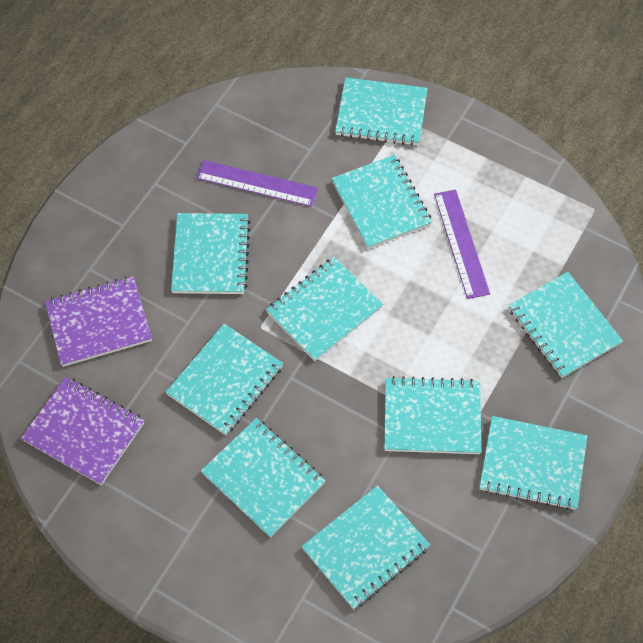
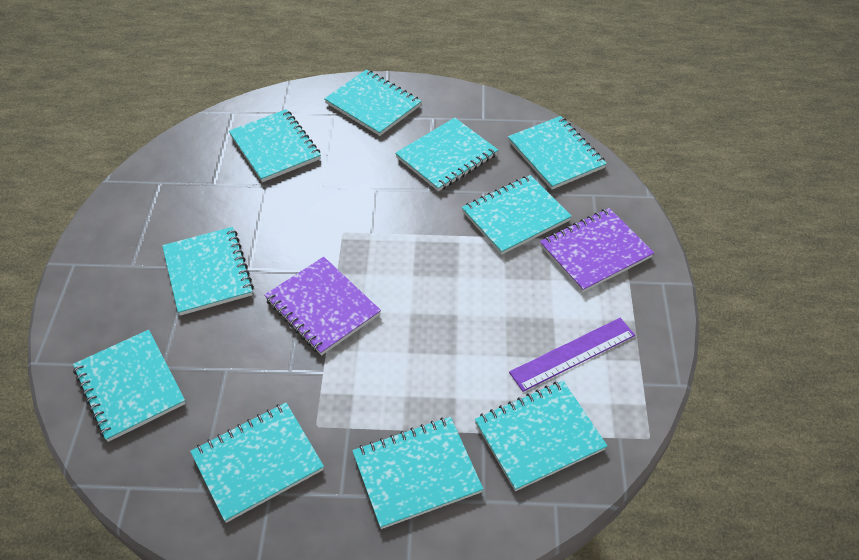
purple ruler: [196,160,318,207] [434,190,490,299] = 2 -> [509,318,635,392] = 1

